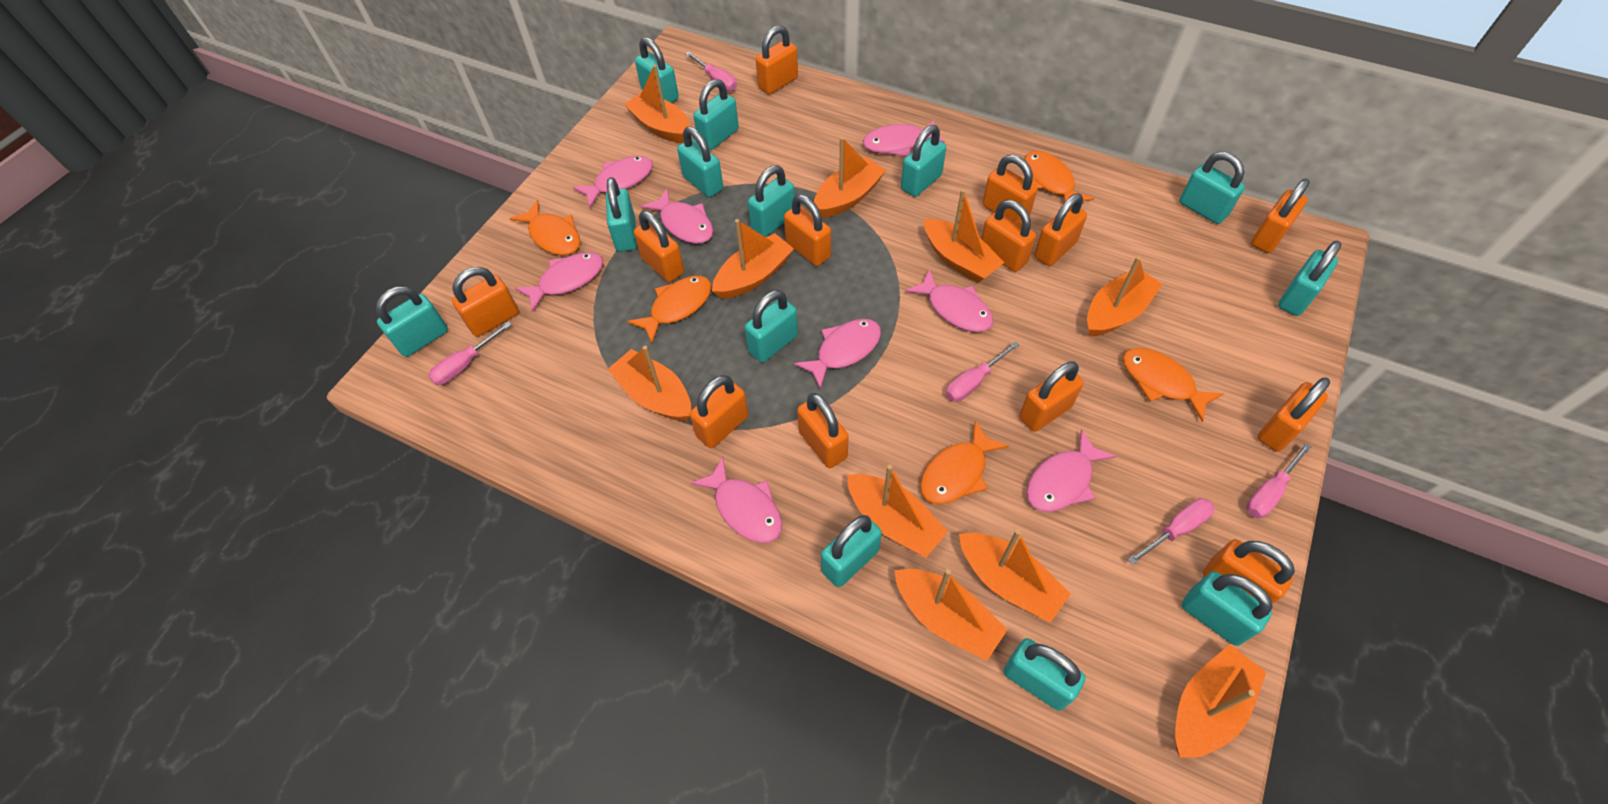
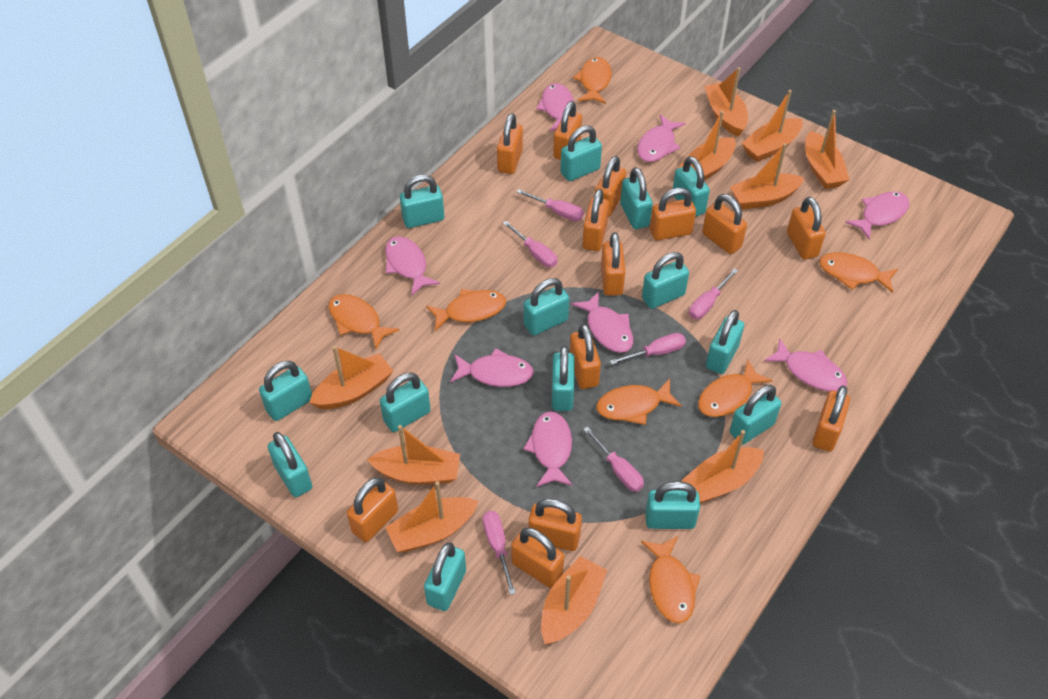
orange fish: [510,200,580,256] [627,276,712,343] [920,421,1009,504] [1024,151,1094,203] [1123,348,1223,422] = 5 -> [328,294,399,349] [426,289,506,331] [573,57,612,104] [596,379,682,425] [641,536,700,623] [698,360,772,417] [819,252,898,293] = 7
pink screwdriver: [428,322,512,385] [685,51,737,91] [946,341,1019,402] [1128,498,1215,565] [1246,443,1311,518] = 5 -> [483,511,516,595] [503,221,557,267] [517,189,584,221] [583,427,644,492] [610,333,686,365] [689,268,738,319] = 6
turquoise padlock: [376,286,448,357] [606,177,637,252] [635,37,679,103] [677,126,723,197] [693,79,739,150] [744,290,798,362] [748,165,795,237] [821,515,882,587] [901,125,946,197] [1003,638,1085,711] [1179,152,1245,224] [1181,571,1273,646] [1278,240,1341,316] = 13 -> [259,361,312,421] [268,432,312,497] [380,373,431,432] [400,175,444,228] [424,542,466,611] [524,278,569,336] [552,346,575,411] [560,125,602,181] [620,167,653,229] [642,252,689,309] [645,481,700,529] [673,156,710,217] [706,310,744,374] [730,385,782,444] = 14

